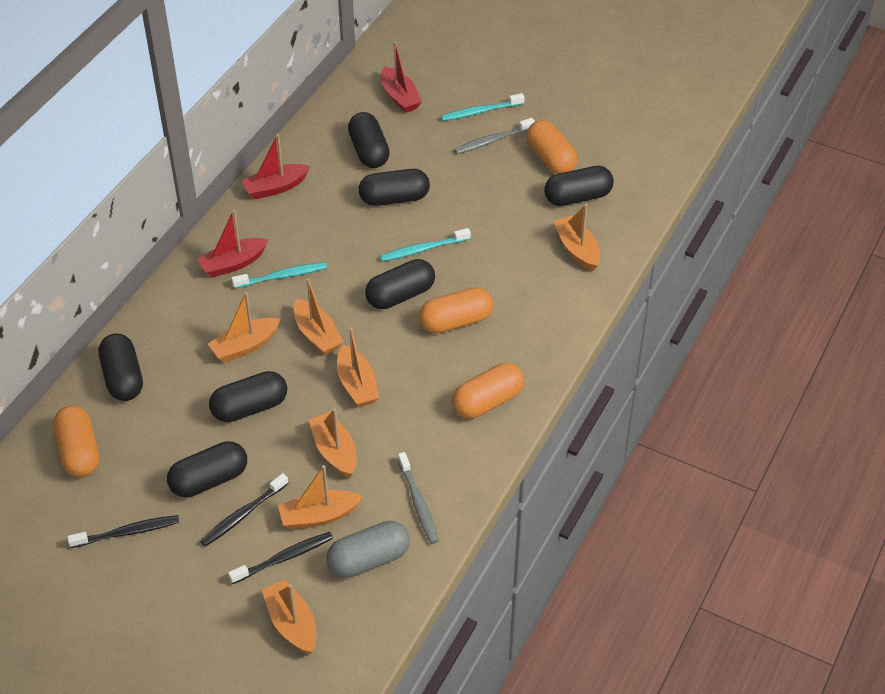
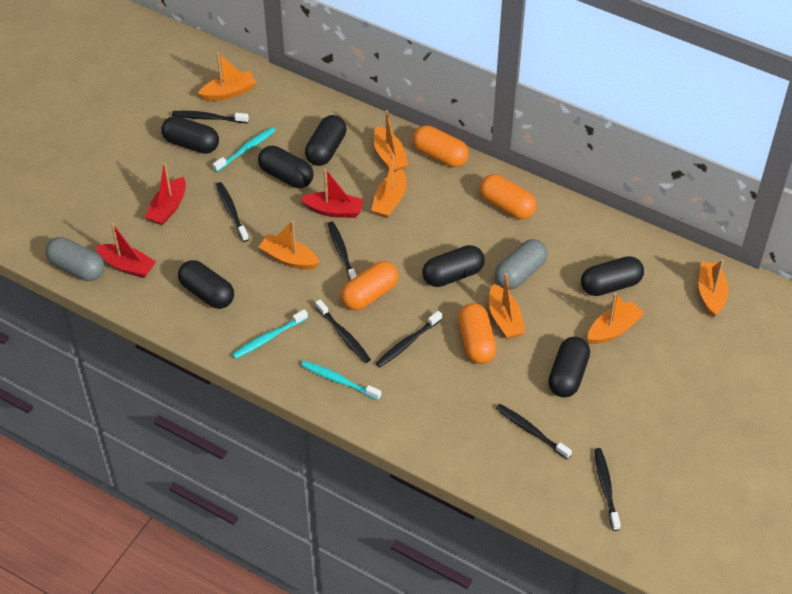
black toothbrush: [67,515,180,548] [200,473,289,547] [228,532,333,584] = 3 -> [172,111,249,123] [216,182,249,242] [315,300,371,363] [328,221,357,281] [376,311,442,367] [496,404,572,459] [594,448,621,531] = 7
grey capsule: [326,521,410,578] = 1 -> [45,237,104,281] [495,239,548,290] = 2
grey toothbrush: [398,452,439,544] [454,118,535,154] = 2 -> none = 0

